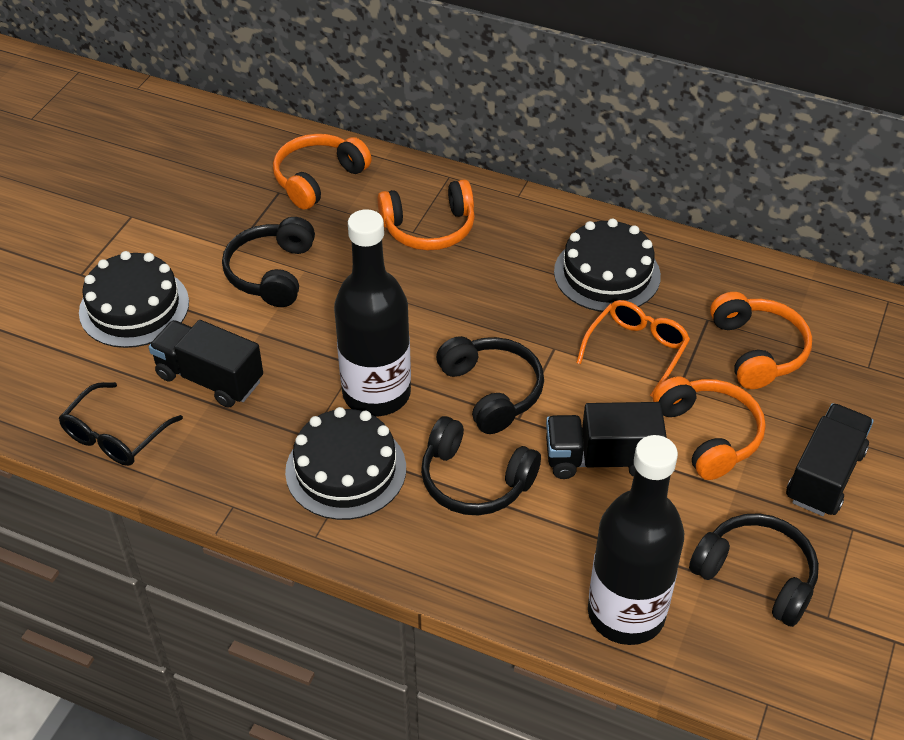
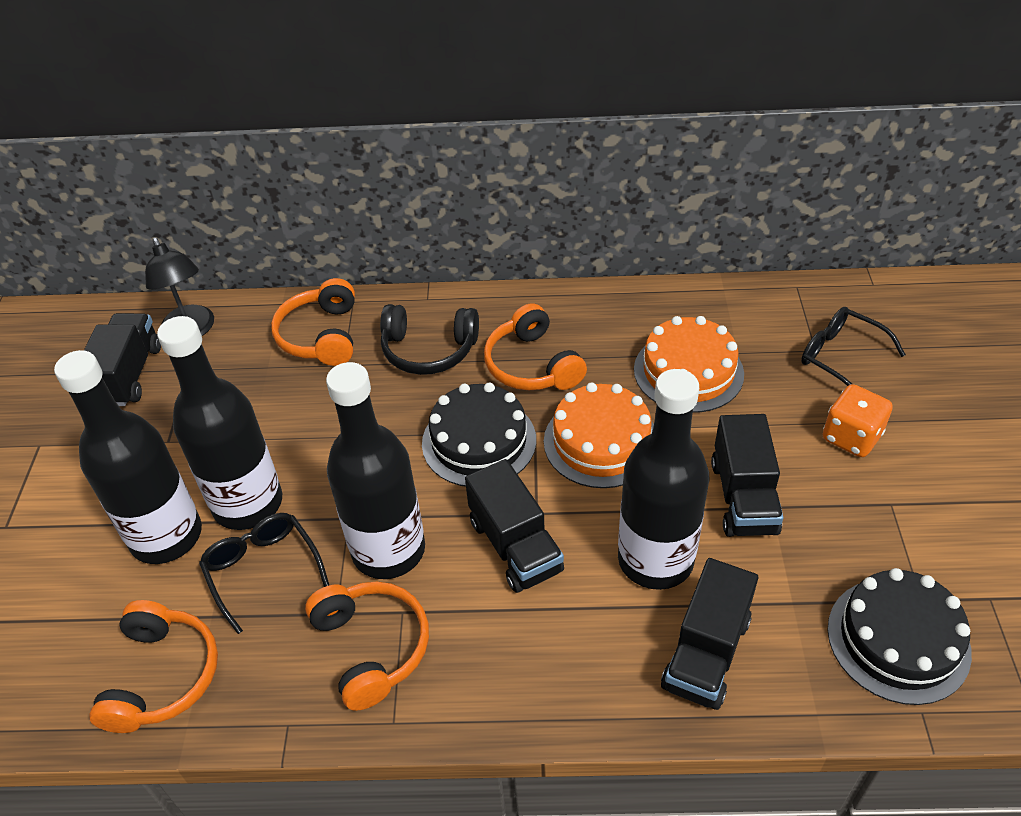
black bottle: [334,209,411,416] [588,435,684,645] = 2 -> [54,350,202,564] [157,316,282,530] [326,362,425,579] [618,369,709,590] = 4
black cake: [79,251,189,348] [285,407,406,520] [554,218,661,313] = 3 -> [422,383,536,487] [828,568,972,705] = 2
black glasses: [59,382,183,466] = 1 -> [199,513,329,634] [801,307,906,386] = 2
black headphones: [222,217,315,307] [421,416,541,515] [436,336,544,434] [689,513,819,627] = 4 -> [380,304,479,375] = 1
black lamp: none = 0 -> [145,238,214,336] = 1
black truck: [149,320,263,408] [546,402,667,479] [786,403,874,516] = 3 -> [84,313,161,406] [465,459,564,593] [661,558,758,710] [711,414,783,537] = 4
orange cake: none = 0 -> [544,382,654,488] [634,316,744,413] = 2
orange dice: none = 0 -> [823,384,893,457] = 1
orange glasses: [576,300,690,397] = 1 -> none = 0

